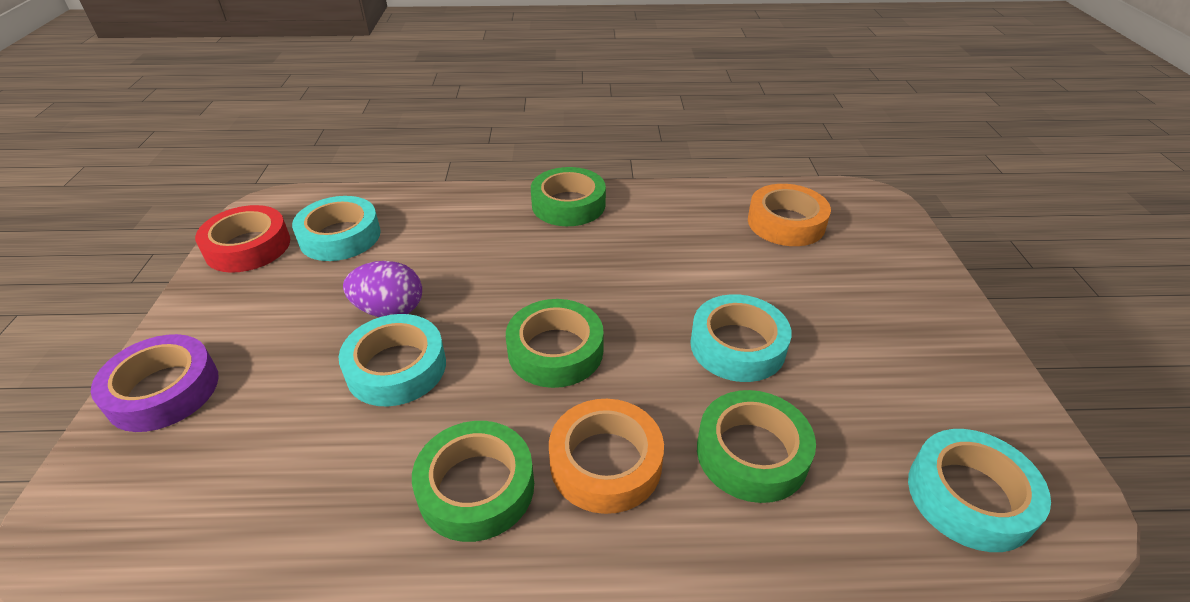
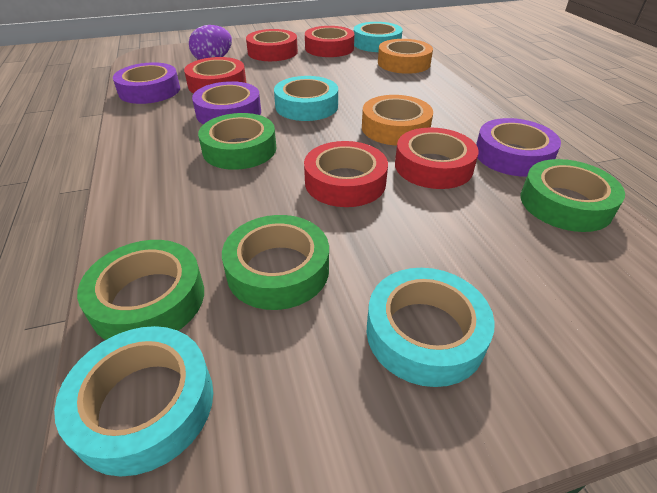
purple tape: [91,334,219,432] = 1 -> [113,62,180,104] [192,81,261,124] [476,118,561,177] = 3
red tape: [195,205,290,273] = 1 -> [184,57,246,93] [246,29,298,61] [304,141,388,207] [305,26,354,57] [395,127,479,189] = 5

